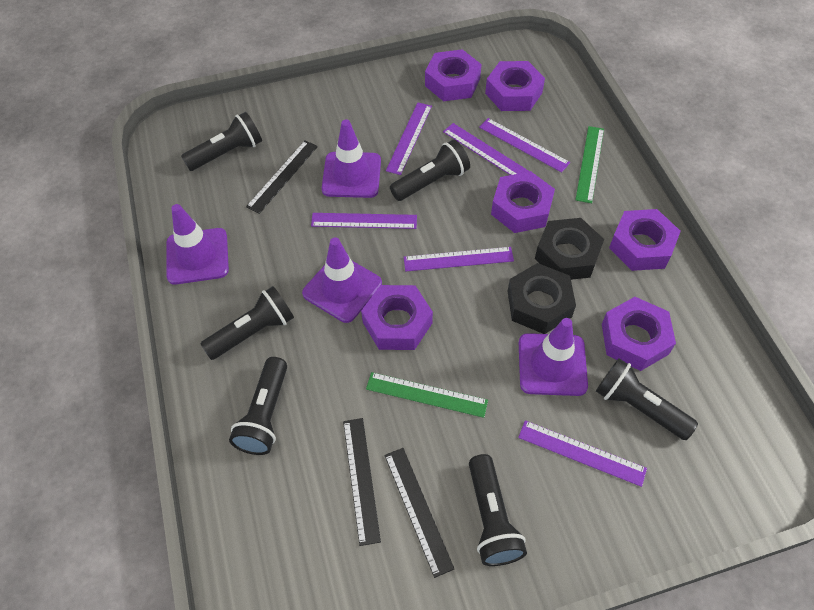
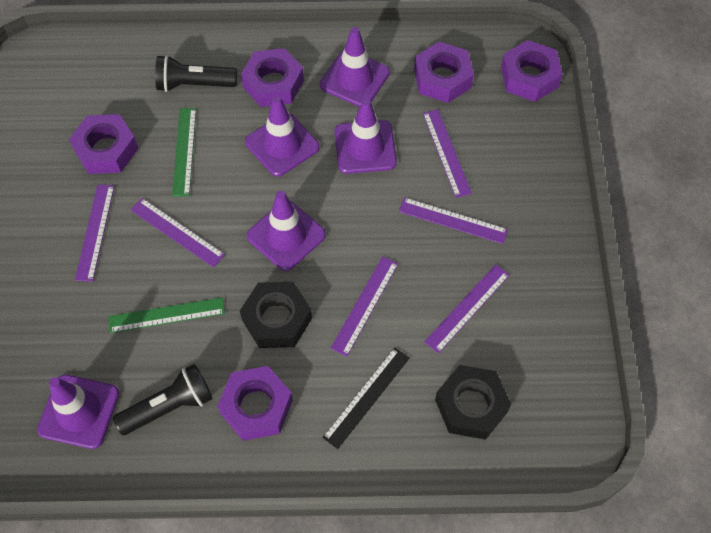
black flashlight: [181,112,262,171] [201,286,294,360] [229,357,287,455] [390,140,470,201] [469,454,527,566] [596,358,698,440] = 6 -> [113,364,212,435] [155,55,237,92] = 2
black ruler: [246,140,318,214] [343,418,381,546] [384,448,454,578] = 3 -> [322,347,410,449] = 1
purple nut: [361,285,433,350] [425,49,482,101] [485,61,545,111] [491,171,555,233] [602,297,676,371] [609,209,681,271] = 6 -> [69,114,139,174] [217,366,293,441] [241,48,304,107] [414,41,474,103] [501,40,563,102] = 5
purple traffic cone: [166,204,229,285] [302,238,382,323] [322,120,381,198] [519,318,588,396] = 4 -> [37,375,119,449] [245,96,320,177] [247,191,326,271] [320,27,390,107] [334,98,397,174] = 5

